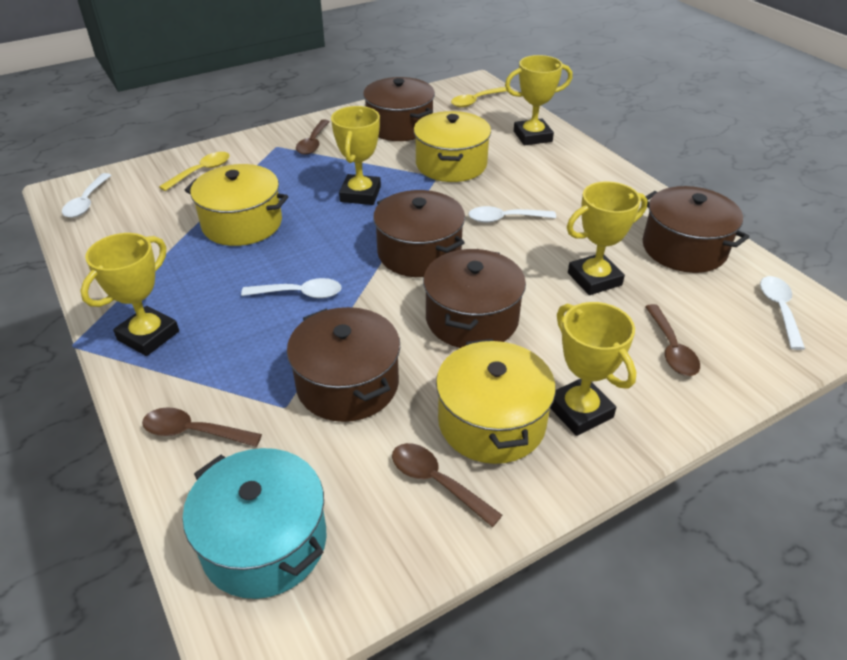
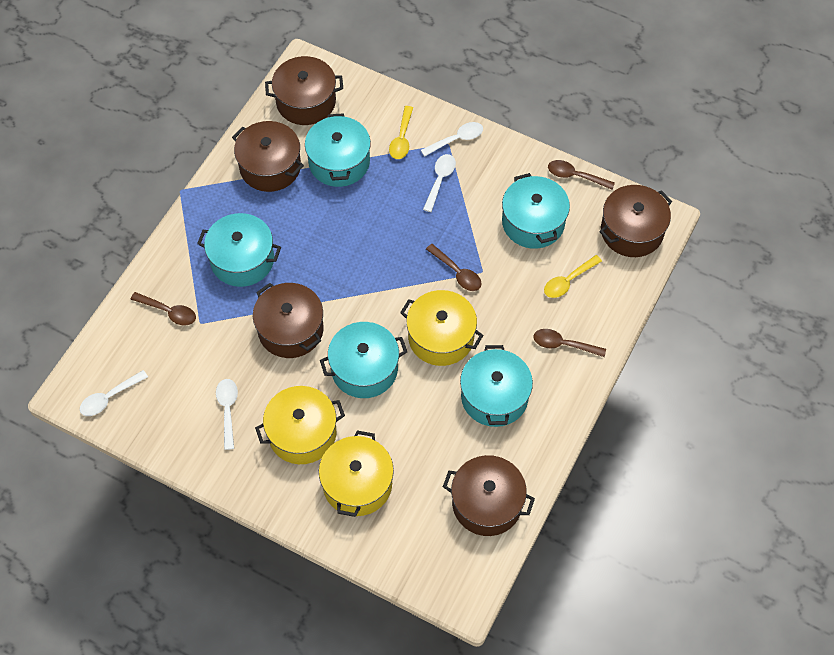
turquoise pot: [183,448,327,599] = 1 -> [197,213,281,287] [305,113,371,187] [320,322,407,398] [460,345,533,427] [502,173,570,249] = 5
yellow trophy: [80,233,179,356] [331,106,381,205] [505,55,573,145] [550,302,637,436] [567,181,647,295] = 5 -> none = 0

